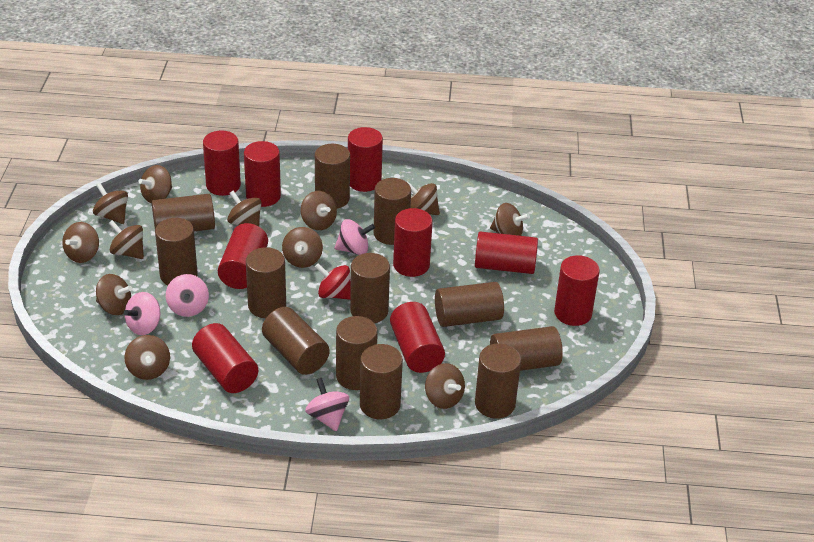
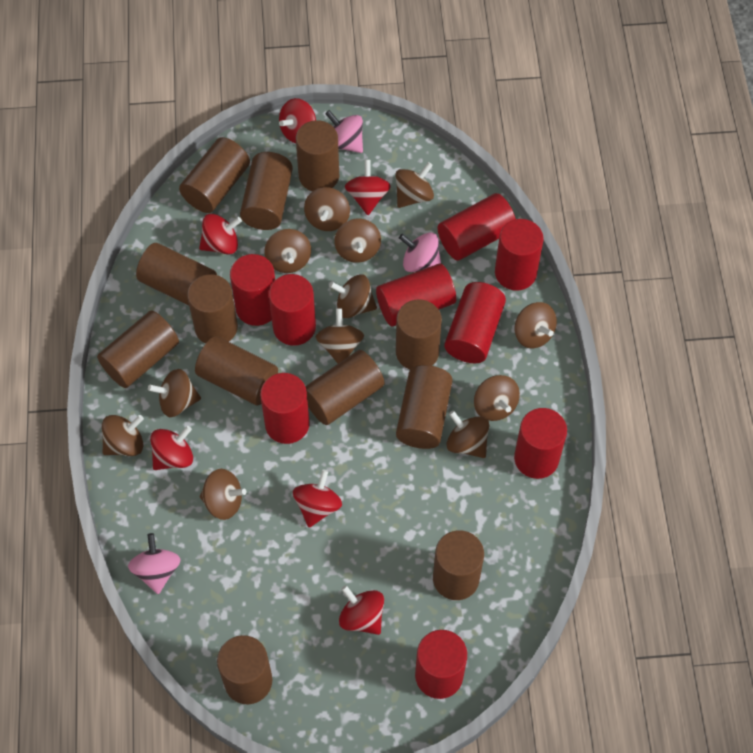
pink spinning top: [124,292,160,335] [166,274,209,317] [305,378,349,431] [334,219,375,255] = 4 -> [128,533,180,594] [325,110,363,153] [399,232,441,272] = 3
red spinning top: [315,263,351,300] = 1 -> [150,426,193,470] [199,214,242,254] [279,98,316,143] [293,469,342,527] [339,585,384,635] [345,160,391,215] = 6

